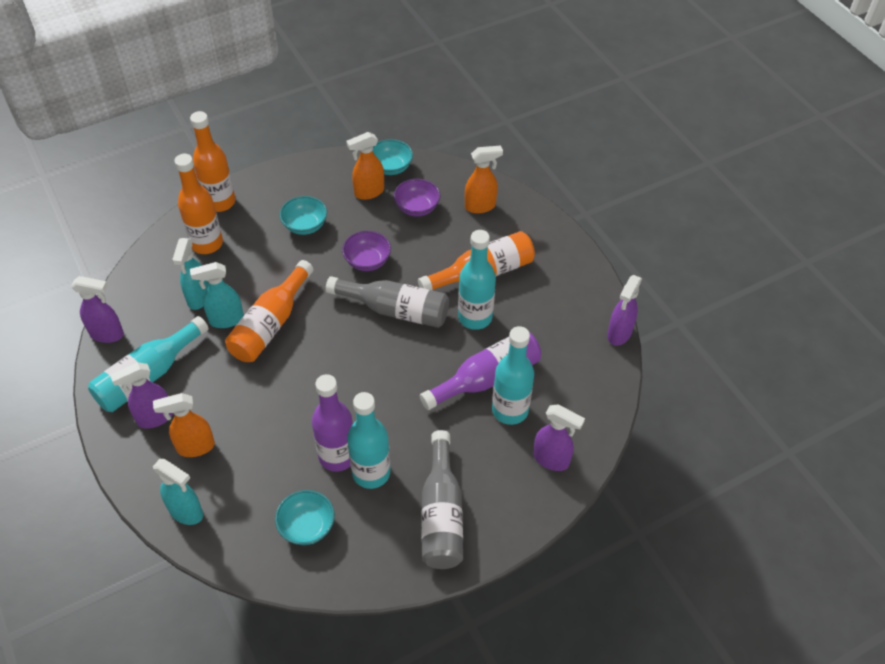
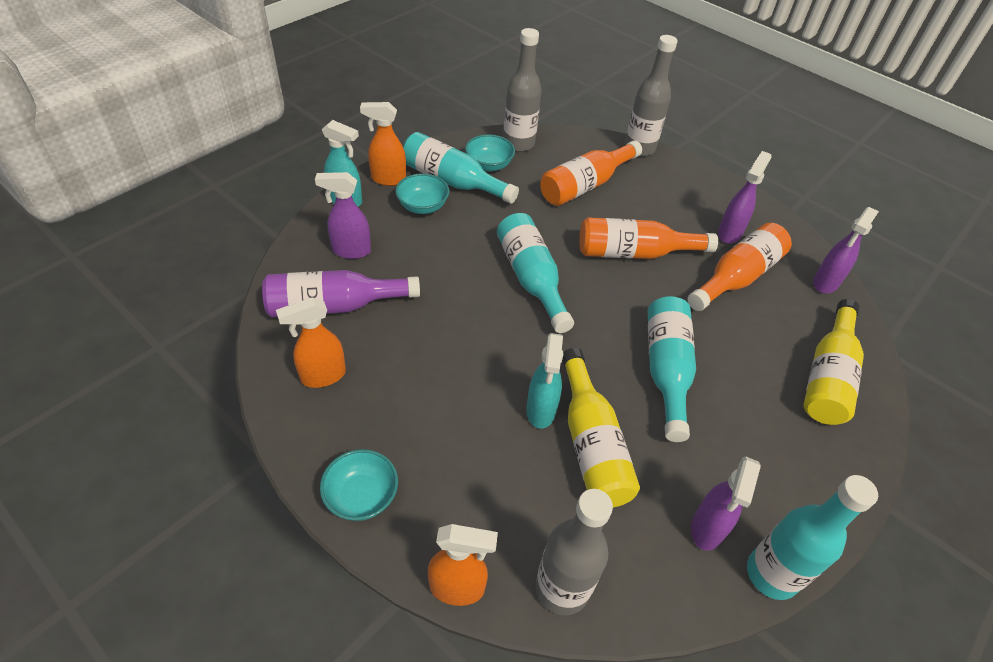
grey bottle: [326,276,449,328] [421,430,463,569] = 2 -> [503,28,542,152] [535,489,613,615] [624,35,677,156] = 3
orange bottle: [174,154,223,254] [190,111,236,212] [225,260,314,362] [418,231,535,290] = 4 -> [540,140,642,206] [579,217,718,259] [688,223,792,311] = 3
purple bottle: [312,374,353,472] [420,332,541,410] = 2 -> [262,270,420,317] = 1
purple bowl: [342,231,391,271] [394,179,440,217] = 2 -> none = 0
turquoise spray bottle: [153,459,203,525] [172,238,209,310] [190,262,244,328] = 3 -> [322,120,362,206] [526,333,563,429] = 2
yellow bottle: none = 0 -> [562,348,640,507] [804,299,864,425] = 2

